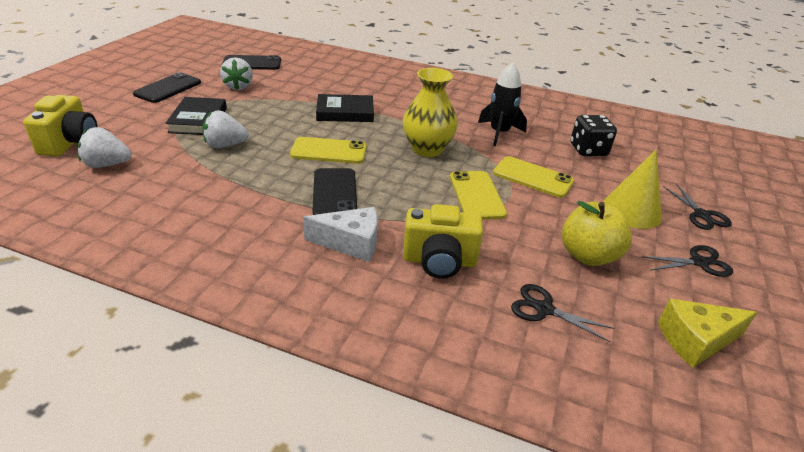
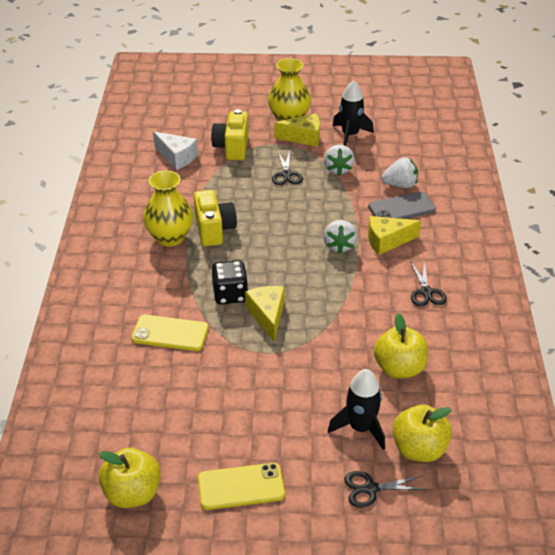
black book: [165,97,227,135] [316,94,374,122] = 2 -> none = 0
black phone: [133,72,201,103] [222,55,281,70] [313,168,357,215] = 3 -> none = 0
black rocket: [478,62,527,146] = 1 -> [328,369,385,450] [333,80,374,146] = 2
grey phone: none = 0 -> [368,191,436,219] = 1
yellow apple: [562,201,632,266] = 1 -> [99,448,161,508] [374,313,428,379] [393,405,452,462] = 3
yellow cheese: [658,299,758,368] = 1 -> [245,286,284,341] [274,113,320,147] [368,216,421,255] = 3
yellow cone: [603,149,662,229] = 1 -> none = 0
yellow phone: [290,137,367,164] [450,171,507,220] [493,156,574,198] = 3 -> [131,315,209,351] [198,463,285,510] = 2
yellow vase: [403,68,458,157] = 1 -> [143,170,193,247] [268,58,311,121] = 2

